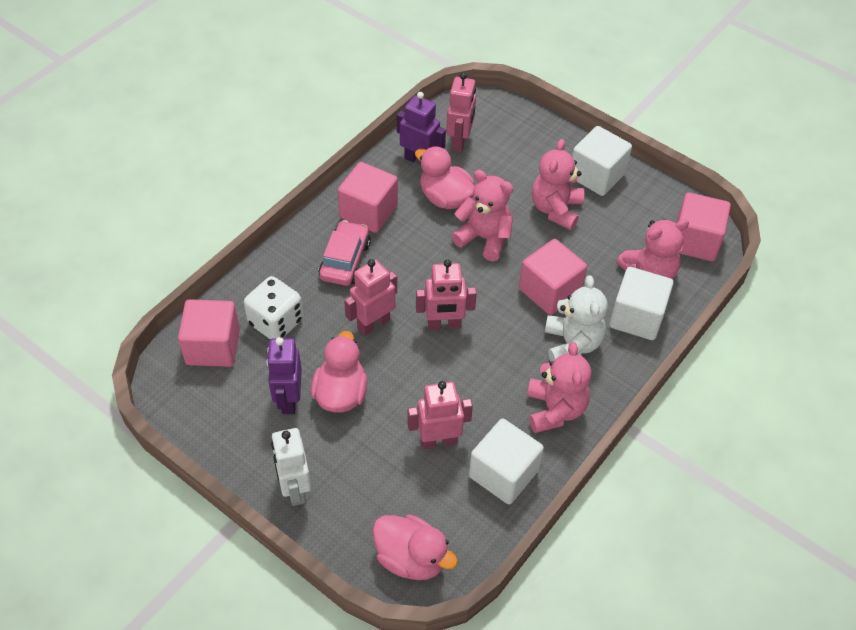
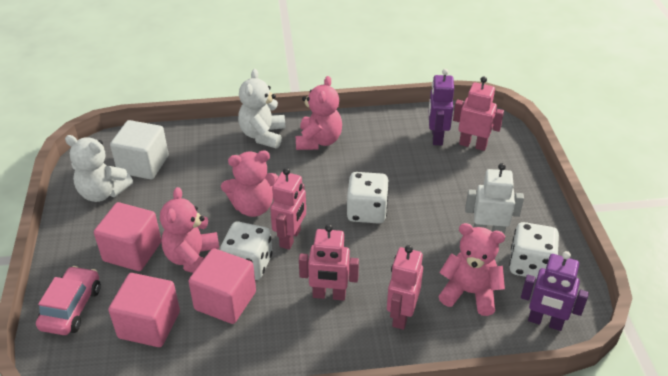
pink cube: [178,299,240,367] [338,162,398,233] [519,239,587,315] [676,192,731,261] = 4 -> [94,202,161,271] [108,273,180,347] [188,248,256,324] = 3
pink duck: [311,331,368,413] [372,514,458,580] [415,146,475,209] = 3 -> none = 0
white cube: [469,419,544,505] [572,126,632,196] [609,267,674,340] = 3 -> [110,120,169,179] = 1
white dice: [244,276,303,339] = 1 -> [220,222,272,280] [347,172,389,223] [509,222,559,279] = 3
white teddy bear: [545,275,608,362] = 1 -> [65,135,133,202] [238,69,286,148] = 2

